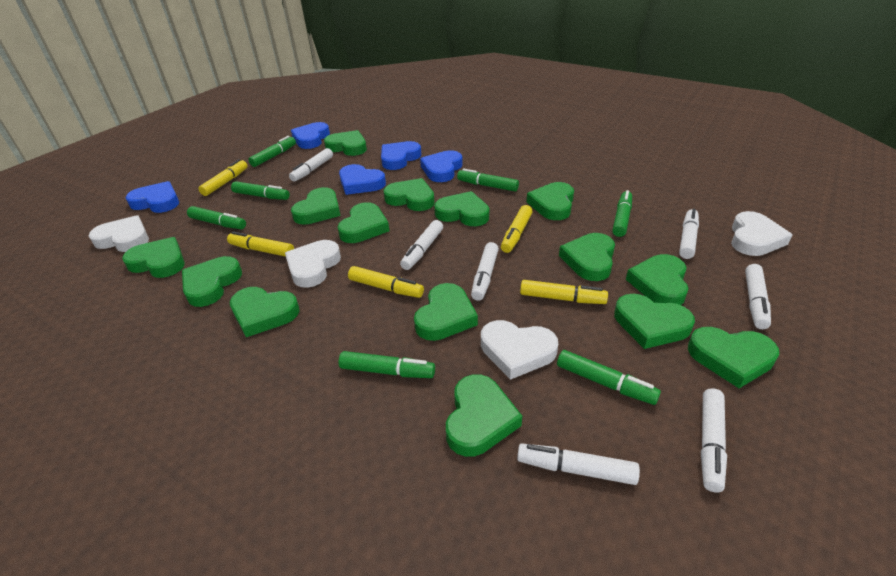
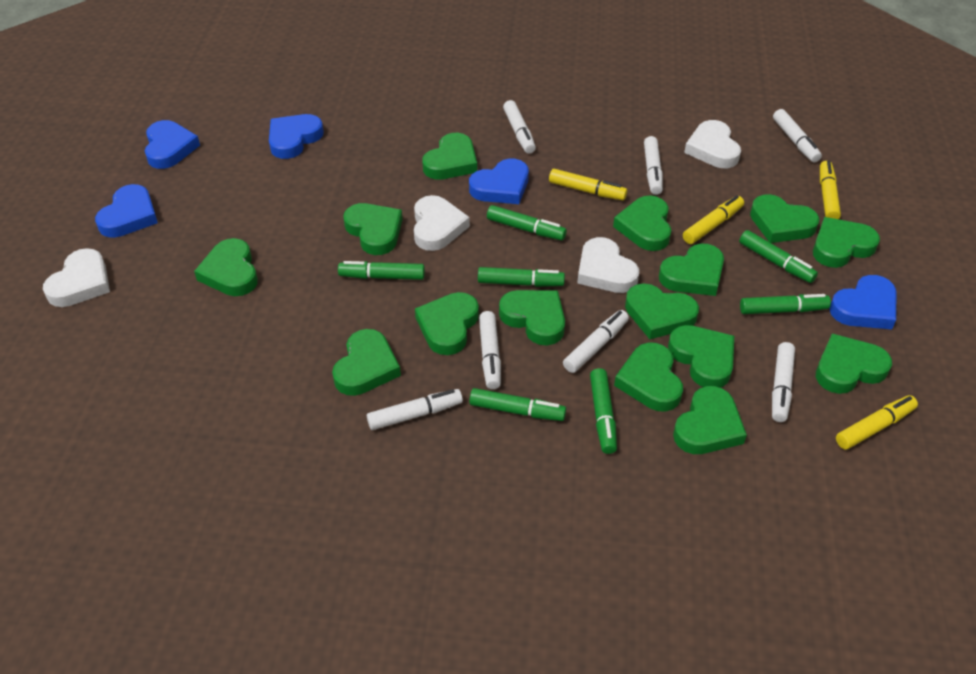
yellow marker: [198,159,248,196] [227,231,294,257] [348,266,424,298] [501,205,533,253] [520,280,608,304] = 5 -> [549,169,627,200] [683,195,744,244] [820,161,841,219] [836,395,918,450] = 4

